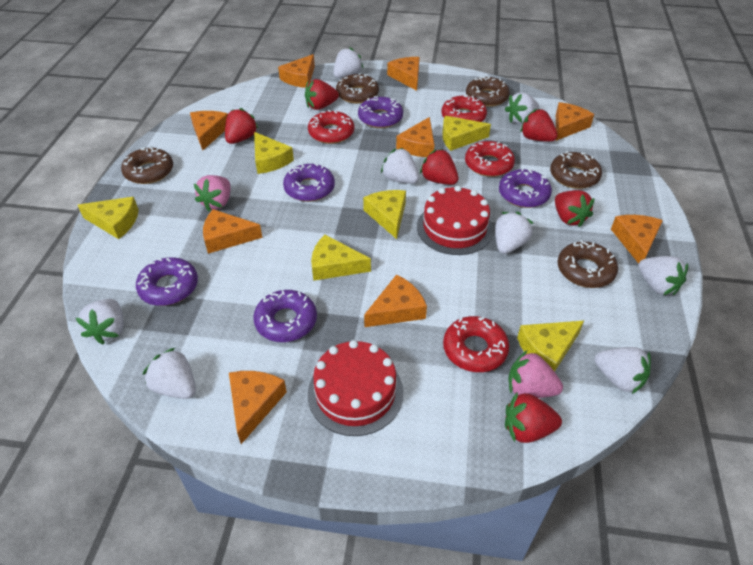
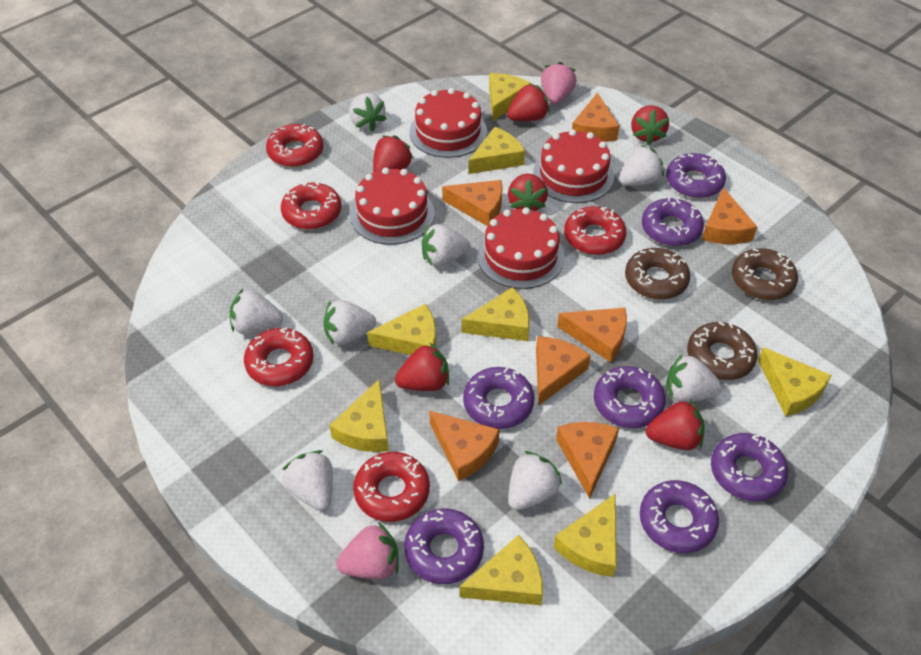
brown donut: [121,146,173,184] [336,73,379,104] [466,76,510,107] [550,151,602,189] [557,240,618,288] = 5 -> [625,248,690,300] [687,321,758,380] [732,248,798,300] = 3
orange cheese: [190,111,228,151] [203,209,262,254] [229,371,287,444] [278,54,315,88] [364,274,427,327] [387,57,420,91] [396,117,434,157] [556,102,594,141] [611,215,663,264] = 9 -> [429,410,500,481] [442,180,502,226] [536,336,591,406] [556,422,619,499] [557,308,627,362] [572,93,619,142] [702,187,757,244] = 7
purple donut: [136,257,198,306] [253,290,317,342] [283,163,335,202] [358,96,403,128] [499,168,552,208] = 5 -> [404,508,484,584] [463,367,535,429] [594,366,666,428] [640,480,719,553] [642,197,704,246] [666,153,726,198] [711,433,788,501] = 7
red cake: [308,340,404,436] [417,186,493,255] = 2 -> [350,167,435,245] [410,88,487,158] [477,207,565,289] [533,129,614,203] = 4
red donut: [308,110,354,144] [442,95,487,122] [443,316,509,372] [465,141,515,177] = 4 -> [244,328,314,386] [266,124,323,167] [281,182,342,229] [353,452,430,522] [564,206,626,255] = 5
yellow cheese: [78,197,139,239] [254,132,294,174] [311,235,371,281] [363,190,406,239] [442,116,491,151] [517,321,584,372] = 6 -> [329,380,389,452] [367,304,436,355] [459,535,543,605] [462,287,529,341] [468,127,525,174] [489,73,530,121] [554,494,617,577] [758,347,832,416] = 8

